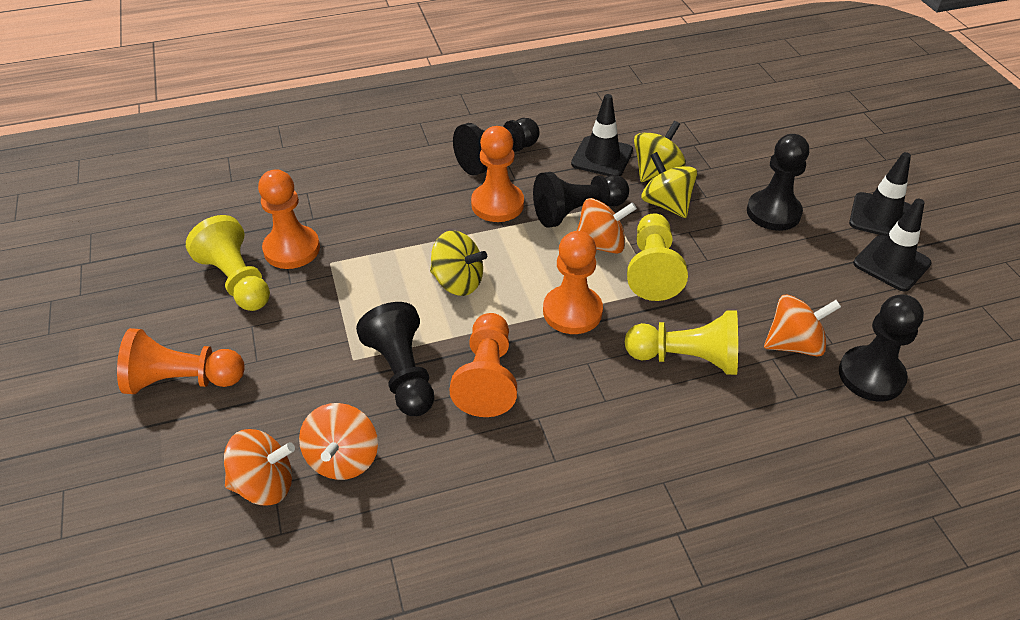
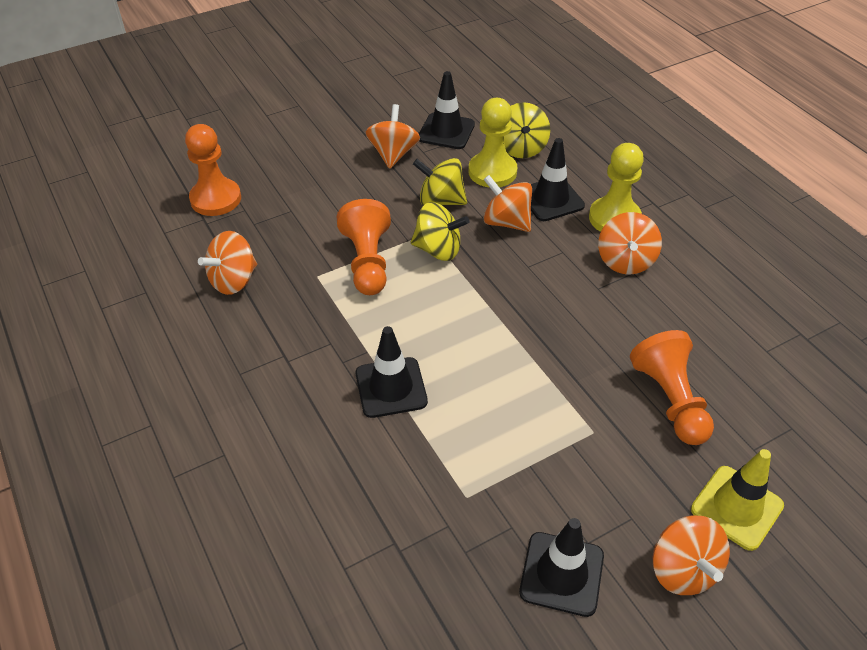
black pawn: [356,302,434,416] [453,118,540,176] [533,172,629,228] [747,134,809,231] [839,294,924,401] = 5 -> none = 0
black traffic cone: [571,94,633,176] [849,152,911,236] [853,199,932,291] = 3 -> [356,326,428,418] [419,71,475,149] [519,518,604,617] [531,138,585,221] = 4
orange pawn: [117,328,244,394] [258,169,320,269] [450,313,517,417] [471,126,524,222] [543,231,603,334] = 5 -> [185,124,241,216] [337,199,391,295] [630,330,714,445] = 3
orange spinning top: [224,429,295,505] [299,403,378,480] [577,198,637,254] [764,295,841,357] = 4 -> [198,231,257,295] [366,104,420,169] [483,175,532,232] [598,212,662,274] [653,515,730,595] = 5
yellow pawn: [186,215,270,311] [625,310,738,375] [627,213,688,301] = 3 -> [469,98,517,188] [589,143,644,232] = 2
yellow traffic cone: none = 0 -> [691,449,784,551] = 1

